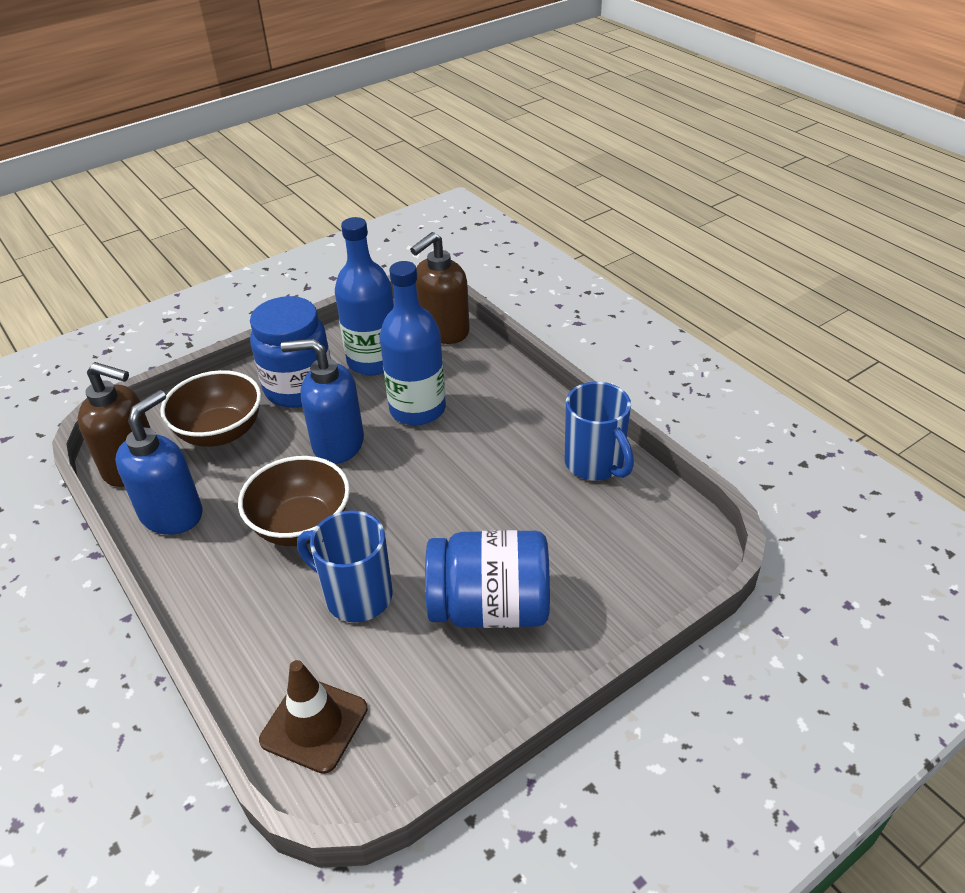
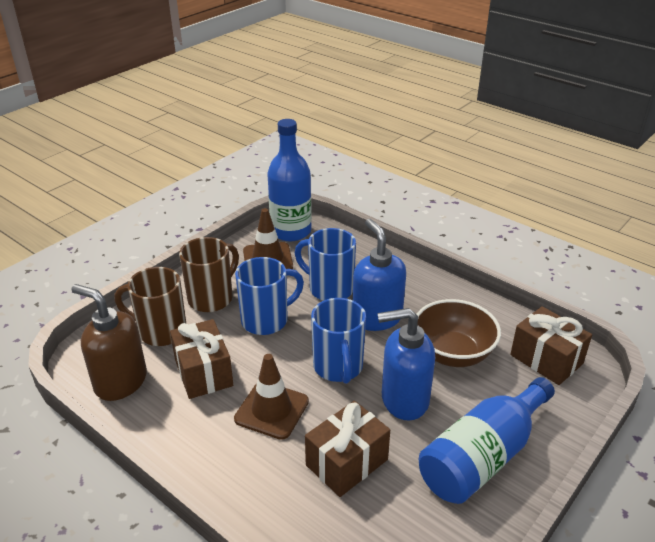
blue jar: [250,296,331,408] [425,530,550,628] = 2 -> none = 0
blue mug: [297,510,393,622] [565,382,634,480] = 2 -> [235,257,304,335] [295,228,356,301] [311,298,366,384] = 3
brown bowl: [160,370,261,447] [238,456,350,546] = 2 -> [417,299,501,367] = 1
brown gift: none = 0 -> [170,319,233,399] [305,401,390,497] [510,306,592,385] = 3
brown mug: none = 0 -> [115,267,186,346] [179,237,239,312] = 2
brown soap dispenser: [77,362,150,487] [410,232,470,344] = 2 -> [71,284,147,401] = 1
brown traffic cone: [259,660,368,774] = 1 -> [234,354,309,440] [243,208,293,269] = 2

